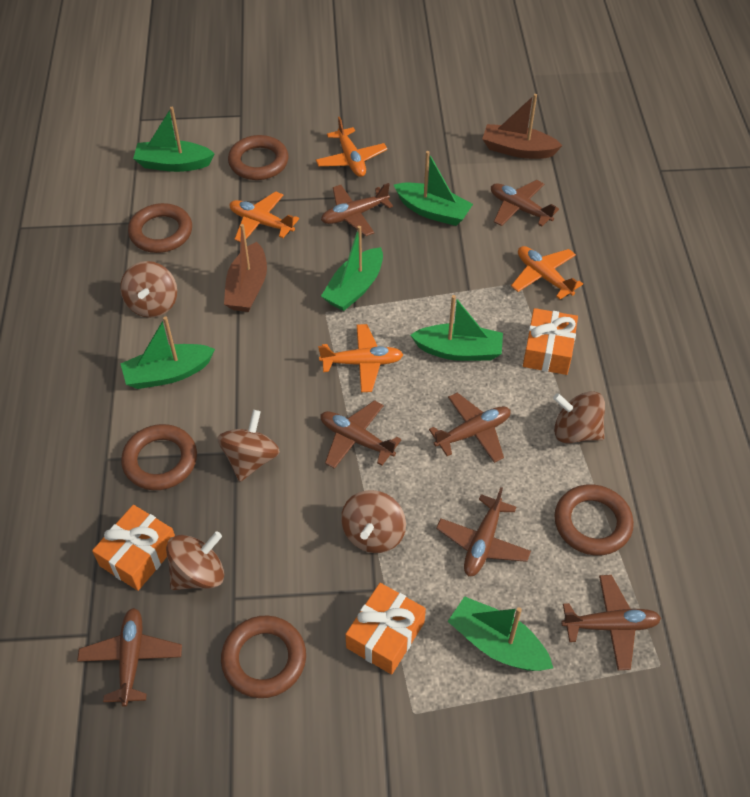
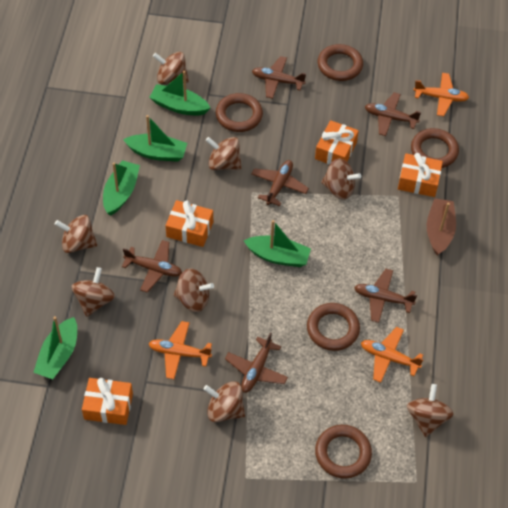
brown boat: [224,224,267,312] [482,94,563,159] = 2 -> [427,198,456,255] = 1
brown plane: [77,608,182,707] [321,183,393,236] [321,400,401,469] [429,393,511,463] [436,487,531,576] [491,180,559,226] [561,575,661,670] = 7 -> [122,240,182,293] [225,333,288,393] [252,56,306,99] [252,160,309,206] [354,269,417,323] [365,92,421,136] = 6
brown spinning top: [120,261,177,318] [166,531,224,590] [217,410,280,482] [341,490,406,553] [553,391,605,443] = 5 -> [55,215,97,253] [72,267,115,317] [153,52,189,84] [173,269,214,312] [204,381,245,422] [206,137,242,170] [321,158,361,200] [407,384,454,437] = 8
green boat: [120,317,215,389] [133,107,215,172] [321,226,383,311] [394,151,473,226] [410,295,503,361] [447,596,553,671] = 6 -> [33,316,77,379] [103,160,140,216] [123,115,187,162] [149,71,210,115] [244,220,311,267] = 5
orange gift: [92,505,175,591] [345,583,426,675] [523,308,578,375] = 3 -> [82,378,133,425] [165,200,213,247] [315,120,359,165] [398,153,443,197] = 4
orange plane: [230,191,299,242] [316,117,387,177] [318,324,403,392] [511,246,583,300] = 4 -> [149,321,212,379] [361,327,424,383] [414,73,469,116] = 3

